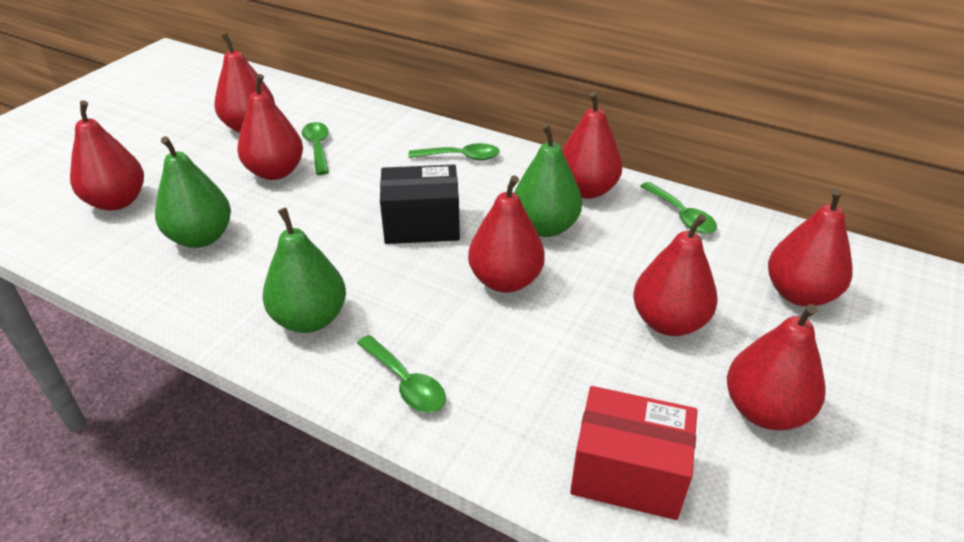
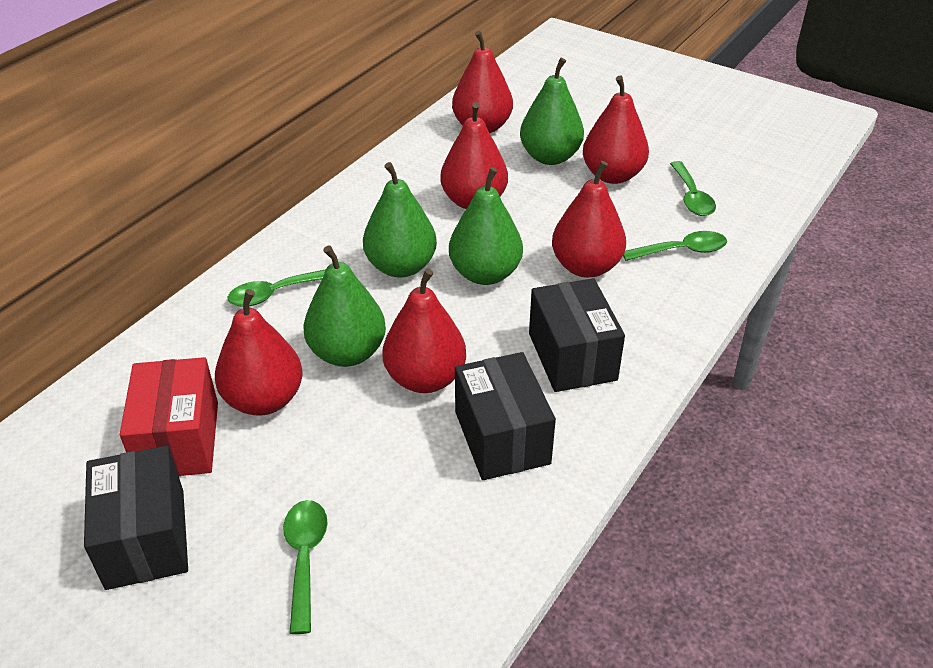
black box: [380,165,460,244] = 1 -> [84,446,188,590] [455,352,556,480] [529,278,625,392] = 3
green pear: [155,136,231,248] [263,208,346,333] [514,124,582,237] = 3 -> [303,245,386,367] [363,162,437,278] [449,167,523,285] [520,58,584,165] = 4
red pear: [70,101,144,211] [214,33,275,133] [237,74,303,180] [468,176,545,293] [562,91,622,199] [633,214,717,336] [727,304,826,430] [768,188,853,307] = 8 -> [215,289,303,416] [383,269,466,393] [440,102,508,209] [452,31,513,133] [552,161,626,278] [583,75,649,184] = 6

